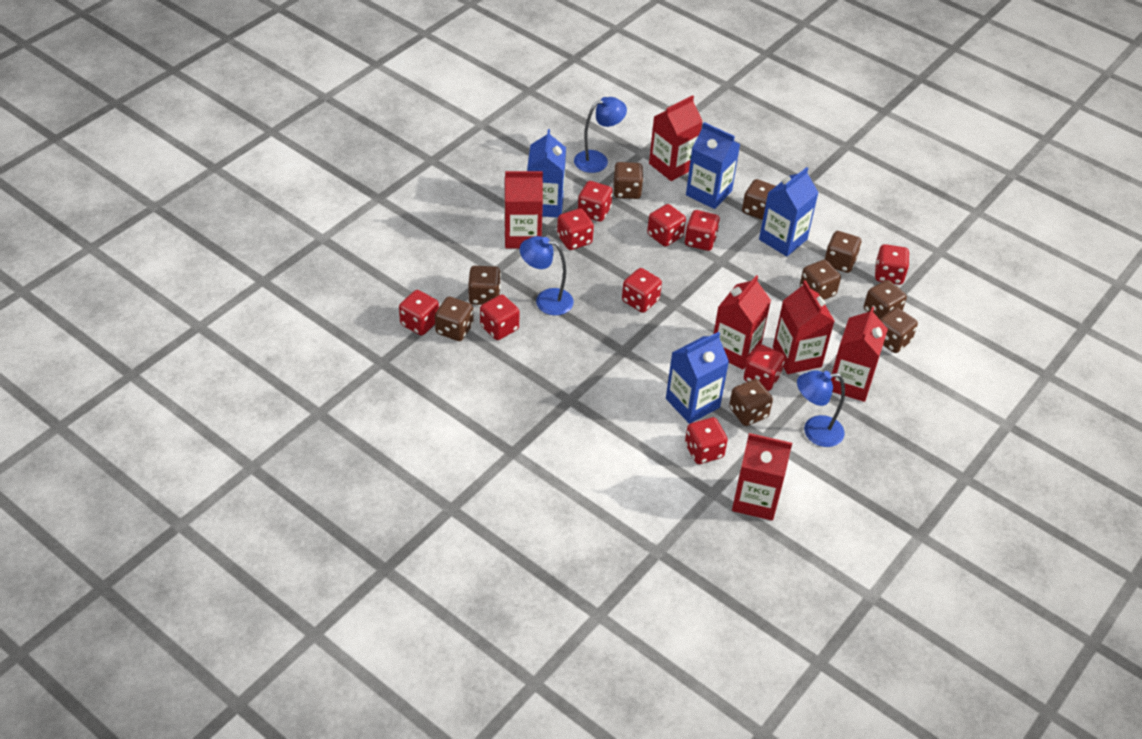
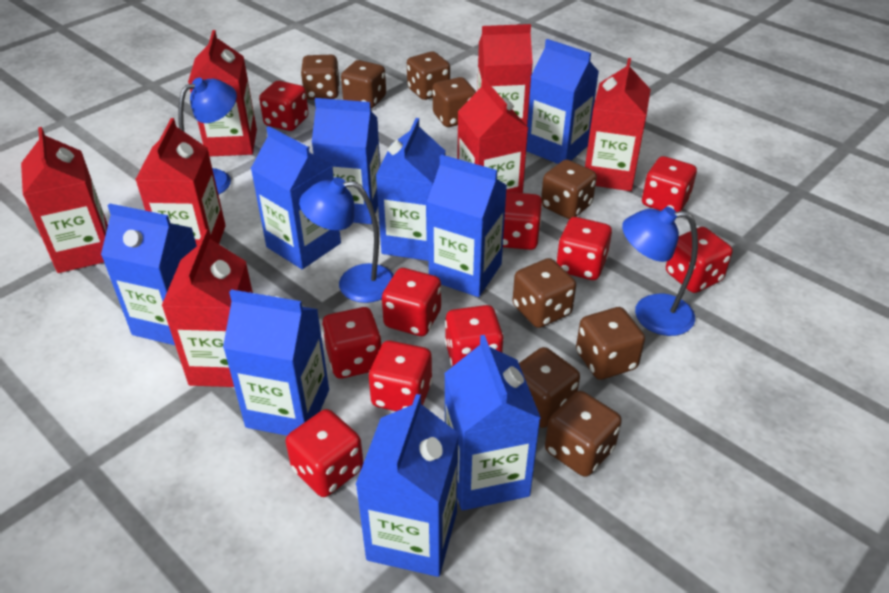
blue carton: [527,129,566,218] [666,332,729,424] [686,122,740,209] [759,167,819,256] = 4 -> [101,203,197,345] [223,290,329,436] [251,126,341,269] [311,98,380,224] [355,394,459,577] [376,118,445,261] [427,154,507,297] [444,335,541,511] [526,39,599,164] = 9
red carton: [504,171,543,248] [649,95,702,181] [714,275,771,369] [732,433,792,521] [773,280,834,374] [831,307,888,402] = 6 -> [21,127,108,273] [135,118,226,245] [162,229,253,387] [188,30,257,157] [457,78,528,193] [477,24,533,126] [585,58,651,191] = 7

